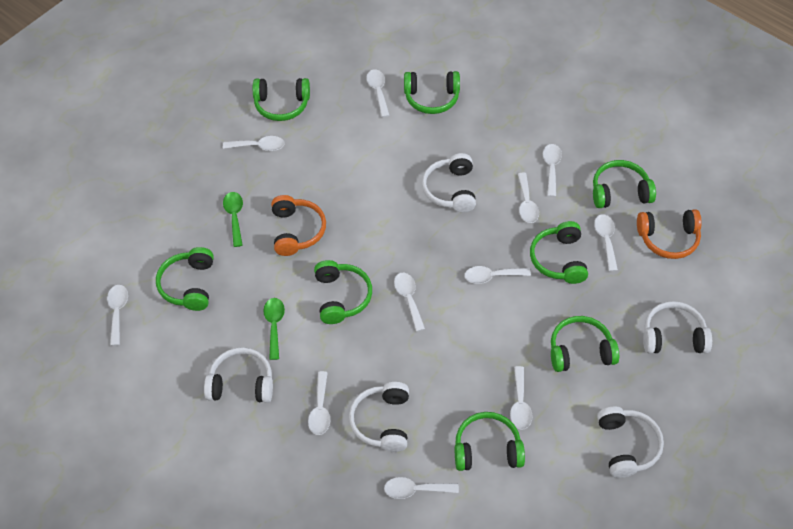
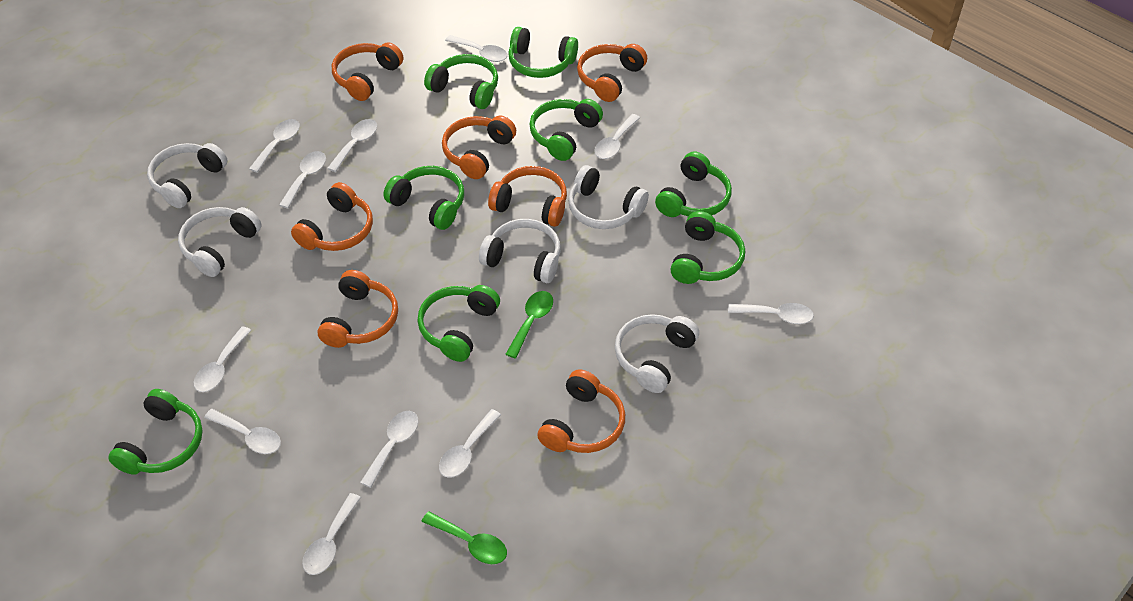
orange headphones: [271,195,326,256] [637,209,702,259] = 2 -> [291,182,373,251] [317,270,398,348] [332,42,404,101] [442,116,516,179] [488,166,567,227] [537,369,625,453] [577,44,647,102] = 7

